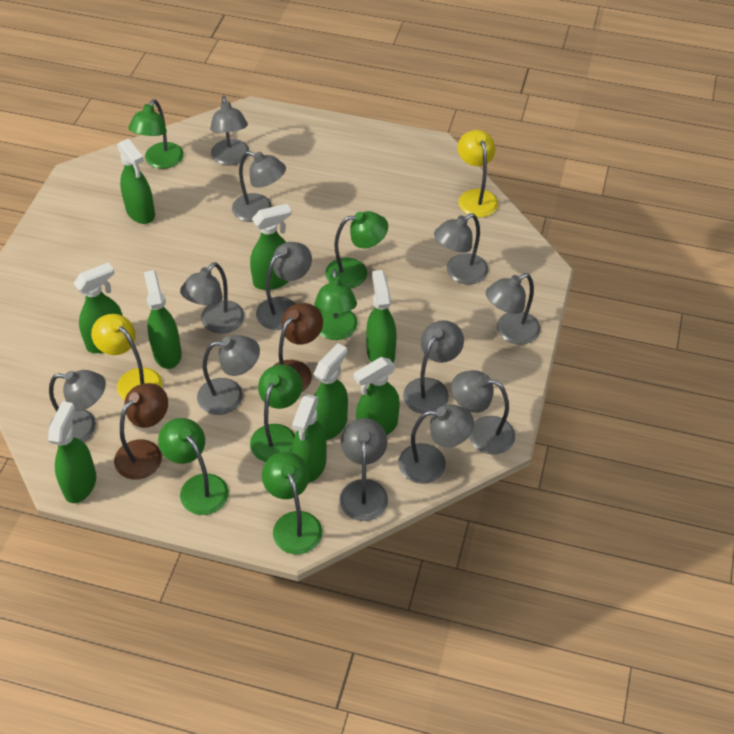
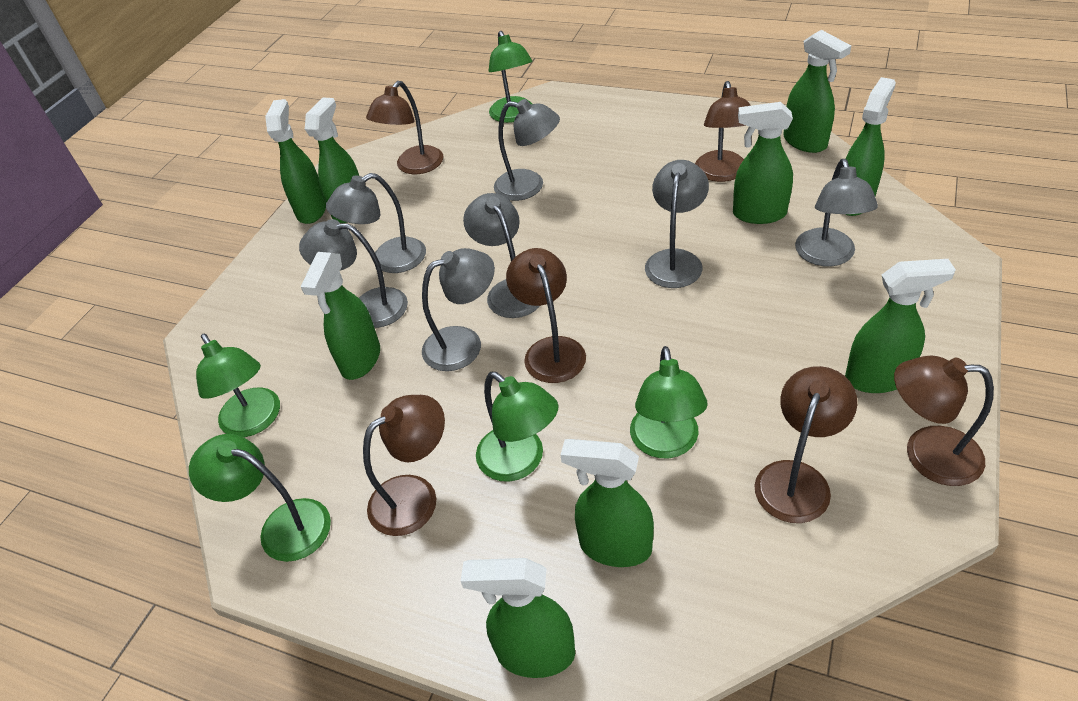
brown lamp: [114,383,168,479] [273,303,323,392] = 2 -> [363,395,445,536] [366,81,443,174] [506,248,586,383] [695,81,751,182] [754,366,857,523] [894,355,994,486] = 6
green lamp: [128,99,184,169] [158,418,229,515] [250,364,302,462] [262,452,322,555] [314,269,358,340] [325,211,388,289] = 6 -> [189,434,331,562] [196,333,280,437] [476,372,559,482] [489,31,532,123] [630,346,708,458] = 5
grey lamp: [49,370,106,442] [180,262,244,334] [197,335,260,415] [210,96,249,166] [232,151,286,222] [256,242,312,330] [340,418,388,521] [398,404,474,484] [403,320,464,414] [434,213,488,284] [451,370,515,455] [486,273,540,345] = 12 -> [299,219,408,328] [326,173,426,273] [422,248,495,371] [463,193,540,318] [494,99,560,201] [645,160,709,288] [795,159,878,267] = 7
yellow lamp: [91,314,163,401] [458,130,498,218] = 2 -> none = 0

